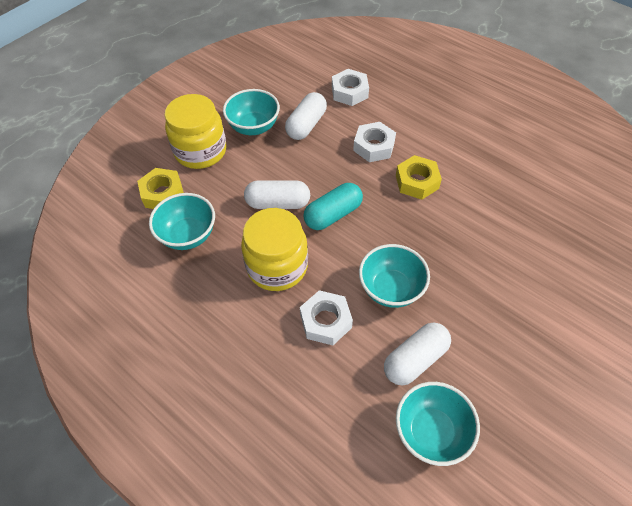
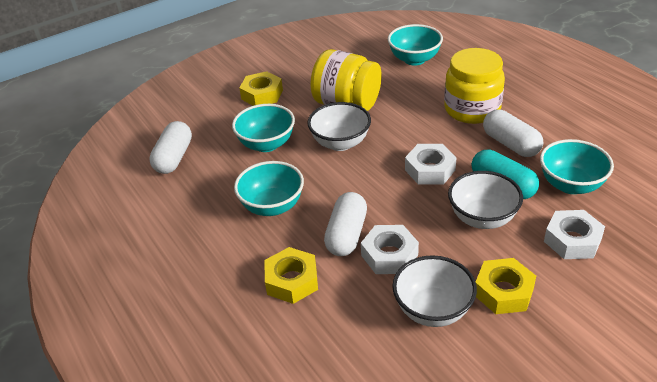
white bowl: none = 0 -> [307,102,371,151] [392,255,477,327] [448,171,523,229] = 3
yellow nut: [137,168,184,209] [396,155,442,200] = 2 -> [239,71,283,106] [264,247,318,304] [476,258,536,314] = 3

